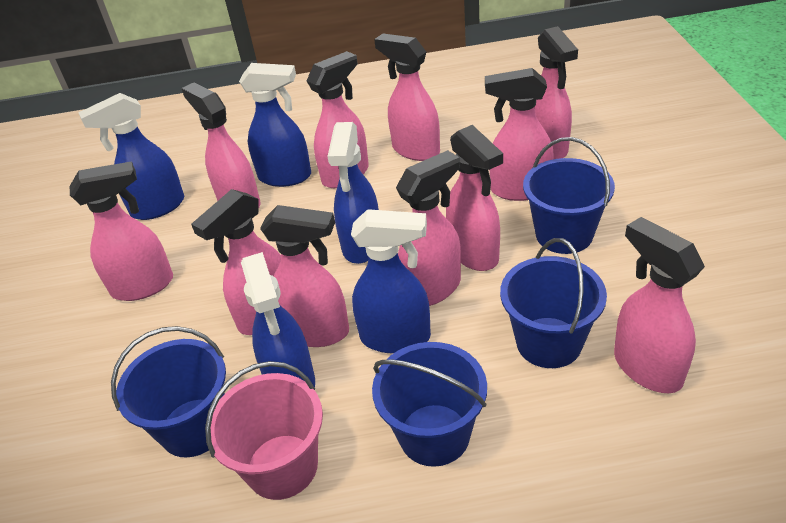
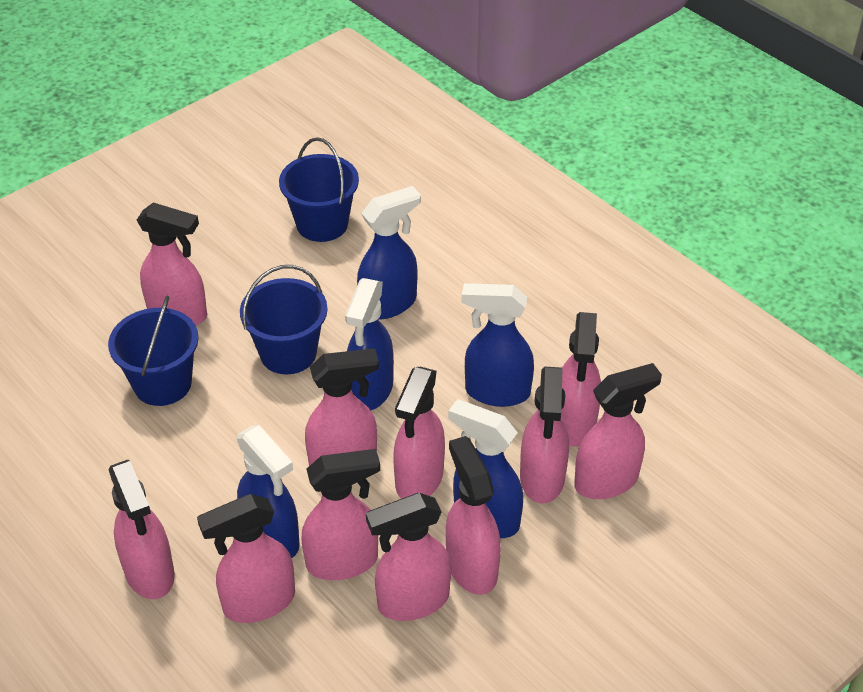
blue bucket: [111,326,226,458] [372,342,487,467] [500,238,607,368] [523,137,615,254] = 4 -> [108,296,199,406] [240,265,327,374] [279,137,359,242] = 3
pink bucket: [205,361,323,500] = 1 -> none = 0

